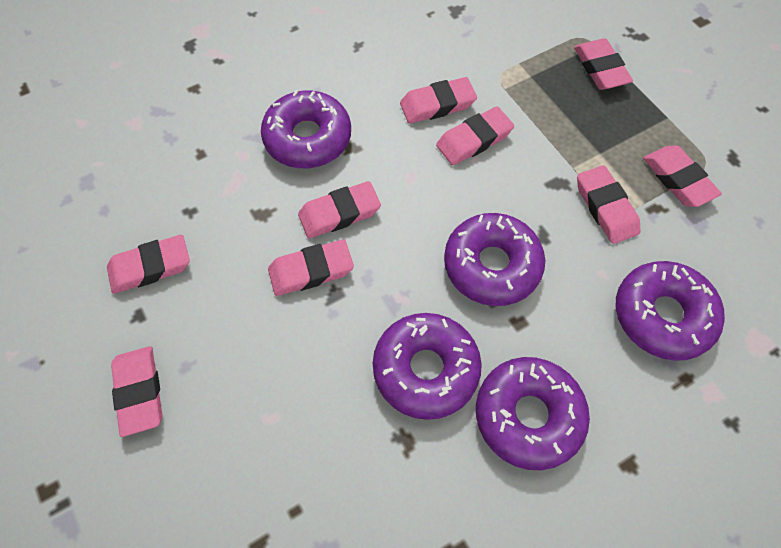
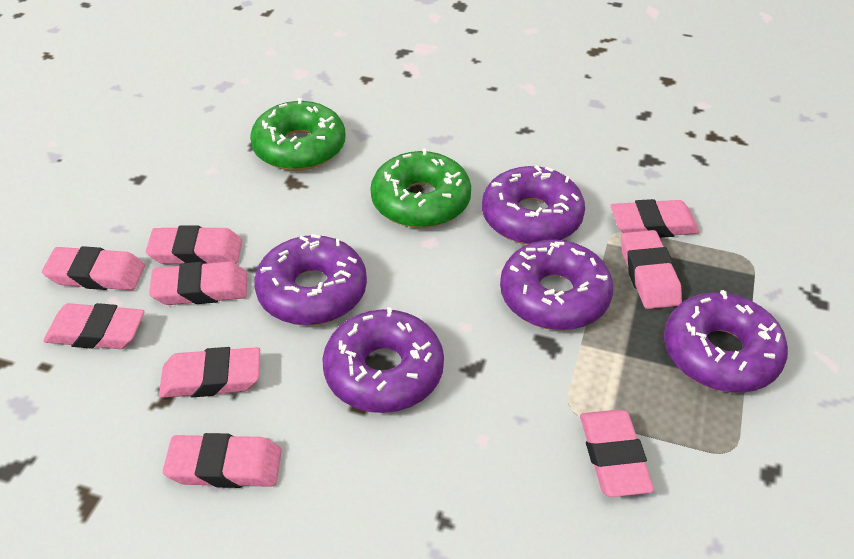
green donut: none = 0 -> [250,98,346,171] [370,148,471,228] = 2

